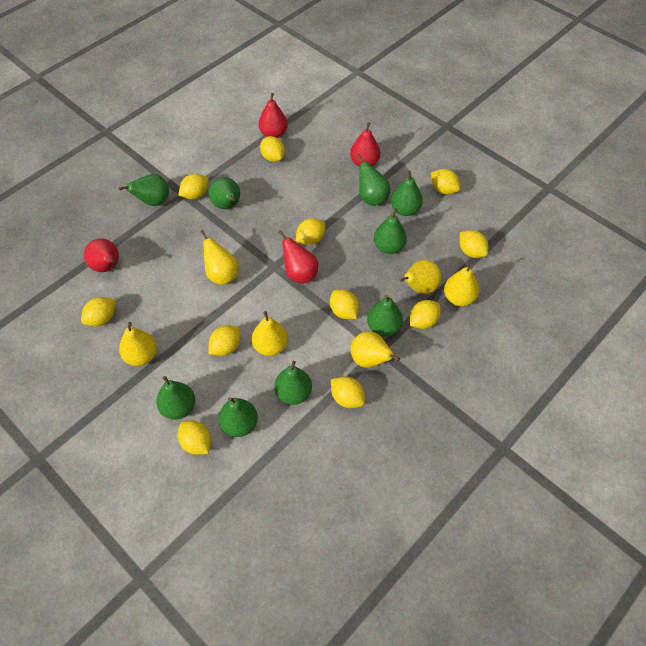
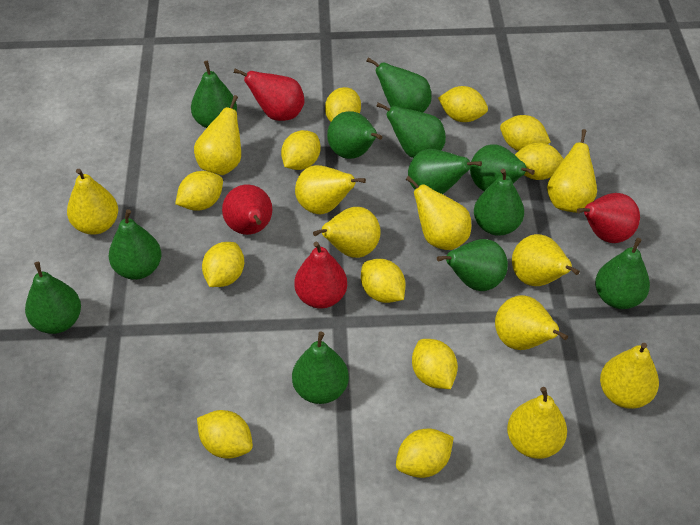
green pear: [119,174,169,206] [156,376,195,420] [209,177,240,209] [219,397,258,437] [274,361,312,405] [357,154,391,206] [367,295,403,337] [374,209,407,254] [391,170,423,216] = 9 -> [25,262,81,334] [109,209,161,280] [191,61,237,128] [292,332,349,404] [327,111,382,159] [366,57,432,112] [376,102,446,158] [408,149,482,194] [437,239,508,291] [470,144,535,191] [474,168,524,236] [595,238,650,309] = 12
yellow pear: [119,322,157,366] [200,230,239,285] [252,311,288,356] [351,331,400,368] [400,260,441,294] [444,265,479,306] = 6 -> [67,169,118,235] [194,95,241,175] [295,165,366,214] [313,207,381,258] [406,176,471,250] [495,295,568,350] [507,387,567,459] [512,234,580,286] [547,129,597,213] [600,343,659,409] = 10

